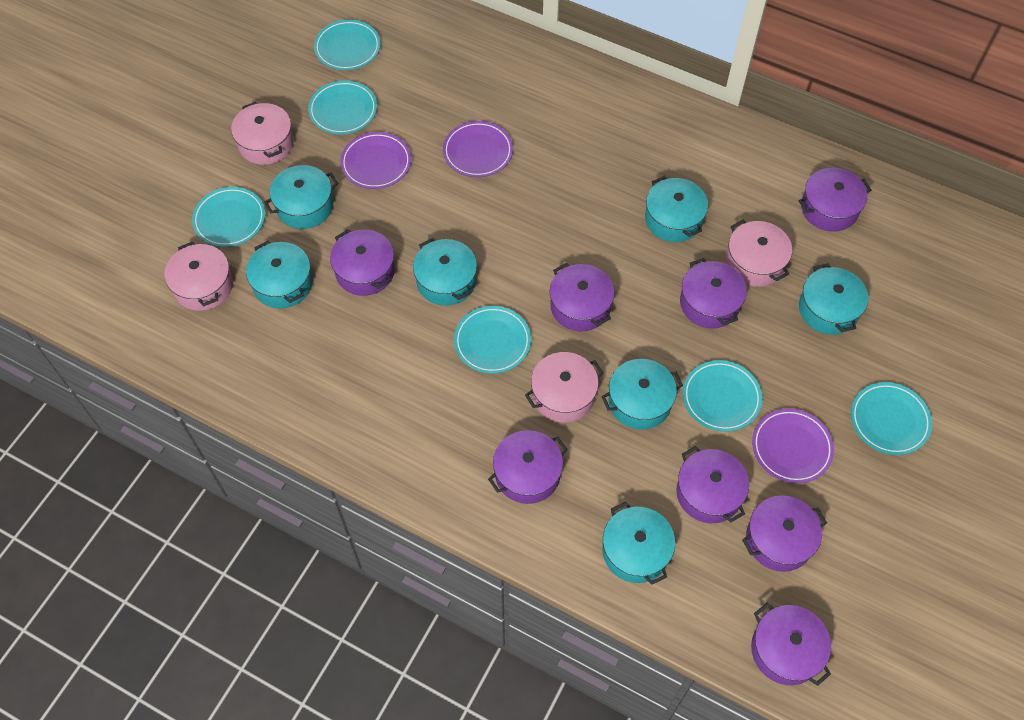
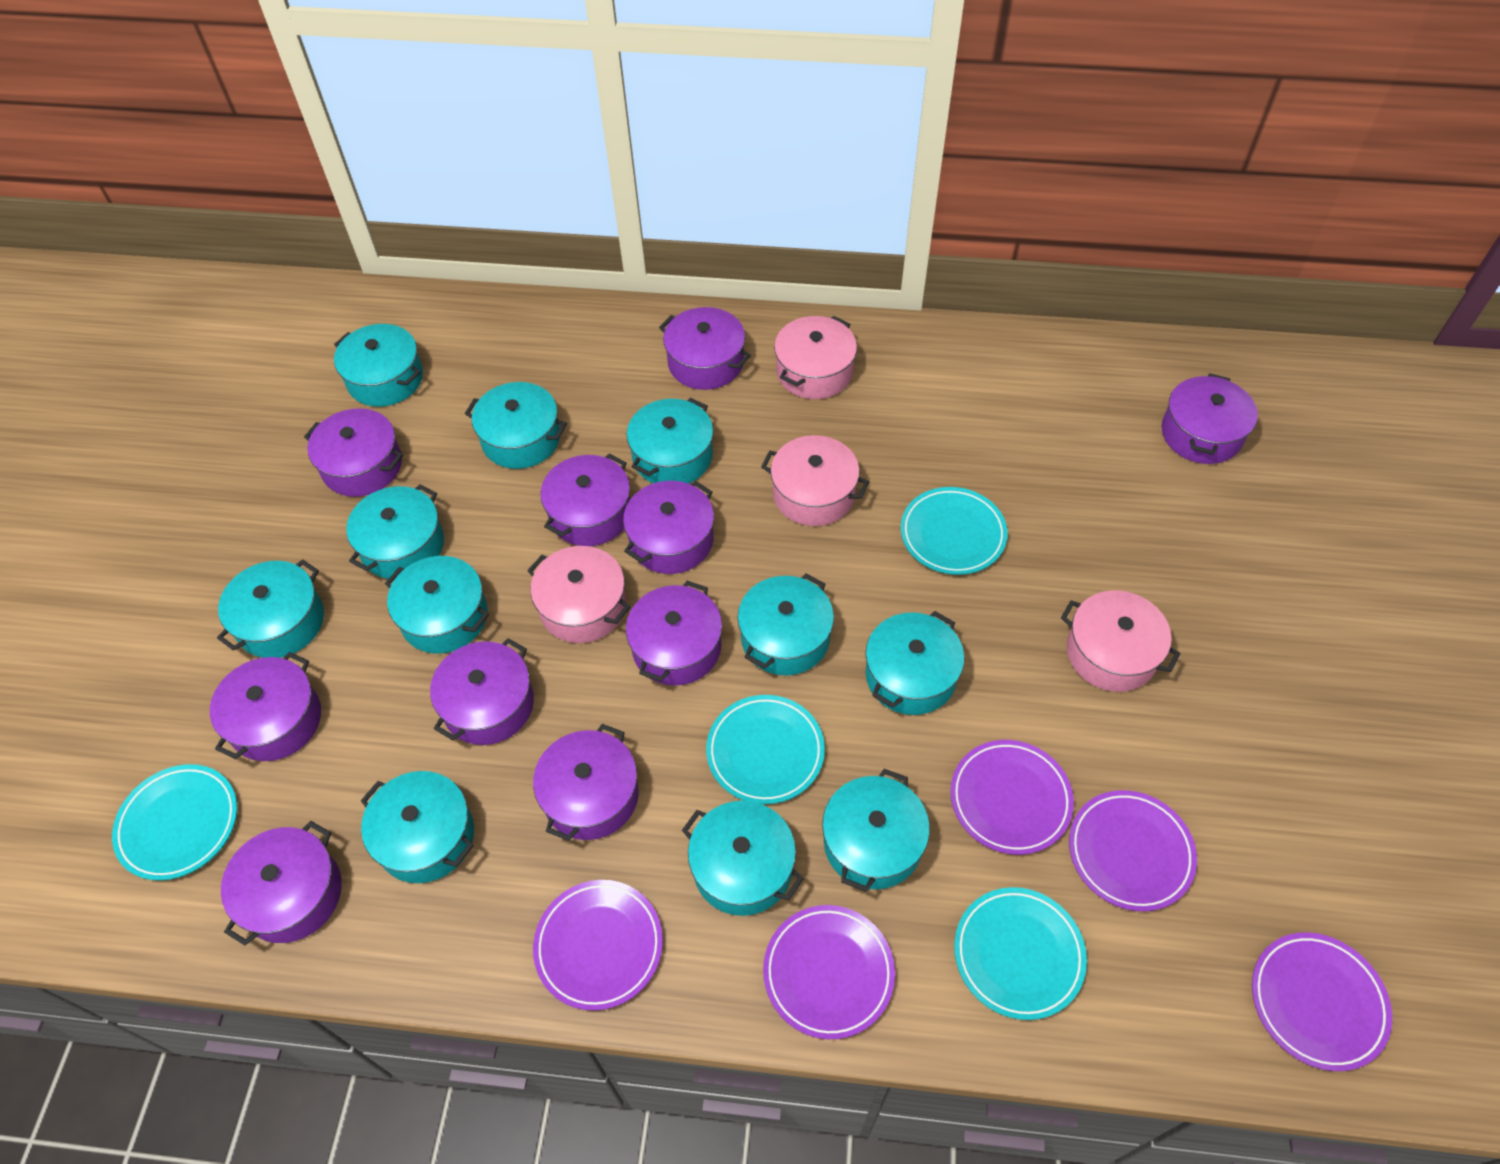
purple plate: [340,132,411,189] [443,121,513,177] [752,408,834,483] = 3 -> [533,880,663,1011] [763,905,895,1039] [950,740,1074,855] [1069,790,1197,911] [1252,932,1392,1071] = 5
purple pot: [330,229,395,296] [488,430,568,504] [550,263,615,332] [676,446,749,523] [680,258,747,329] [742,495,827,572] [751,603,831,686] [799,168,872,232] = 8 -> [210,652,321,761] [221,821,342,945] [304,408,403,497] [430,638,534,745] [533,724,639,841] [541,454,630,546] [623,481,714,574] [626,581,722,686] [659,307,751,390] [1162,373,1258,464] = 10
turquoise plate: [192,187,265,247] [308,80,377,135] [314,20,381,70] [454,306,531,374] [683,360,762,432] [851,382,932,455] = 6 -> [112,764,237,880] [706,695,825,804] [900,487,1008,575] [954,887,1087,1020] = 4
turquoise pot: [246,241,313,309] [264,165,338,229] [413,238,477,306] [601,359,683,430] [603,502,675,585] [645,176,708,242] [799,263,868,335] = 7 -> [217,559,324,658] [334,324,423,407] [346,484,444,579] [361,771,474,883] [385,556,489,654] [465,382,567,469] [627,397,713,484] [682,801,804,916] [738,574,834,676] [822,769,930,892] [865,611,965,715] = 11

